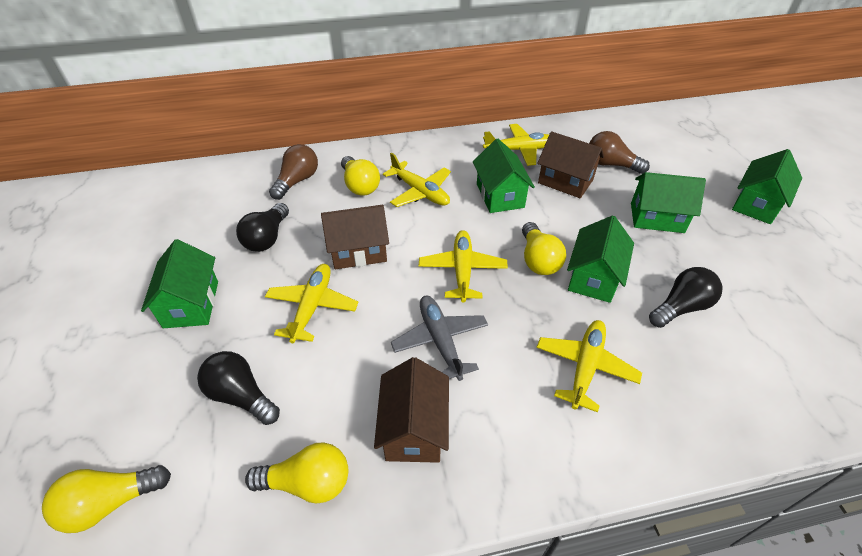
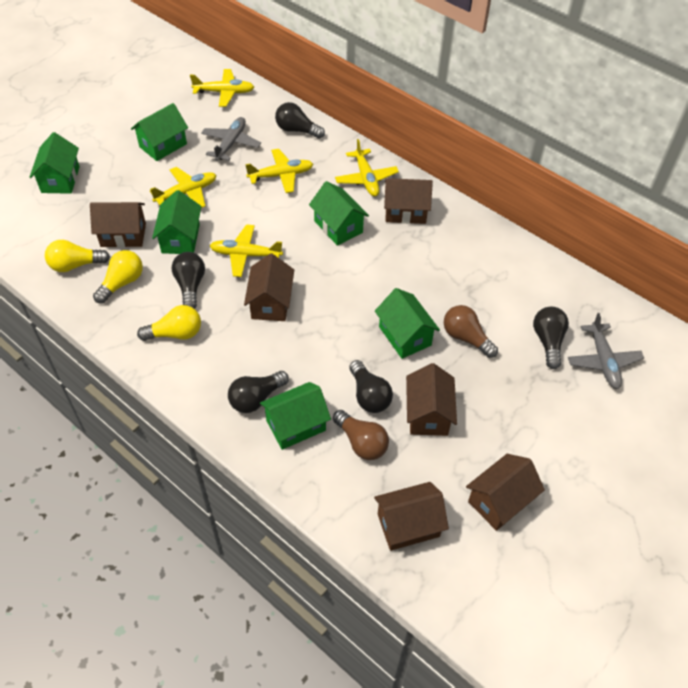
black light bulb: [197,351,280,425] [236,203,289,252] [649,267,723,328] = 3 -> [172,252,205,309] [228,371,289,413] [275,102,325,139] [349,360,393,413] [533,307,569,369] = 5
brown house: [321,205,389,269] [374,357,449,463] [537,131,604,198] = 3 -> [90,202,146,248] [244,253,294,321] [374,482,449,551] [384,178,433,224] [406,363,457,436] [466,454,545,531] = 6
green house: [141,239,218,328] [473,139,535,213] [567,215,634,303] [631,172,706,233] [732,149,802,224] = 5 -> [30,132,79,194] [131,103,188,161] [152,190,202,254] [260,382,331,450] [309,181,369,246] [375,288,440,359] = 6
grey plane: [391,296,488,381] = 1 -> [201,117,261,161] [568,313,644,389] = 2
yellow light bulb: [42,465,171,533] [245,442,348,503] [341,156,380,196] [522,222,566,275] = 4 -> [45,240,110,272] [93,250,143,304] [137,305,201,341] = 3

